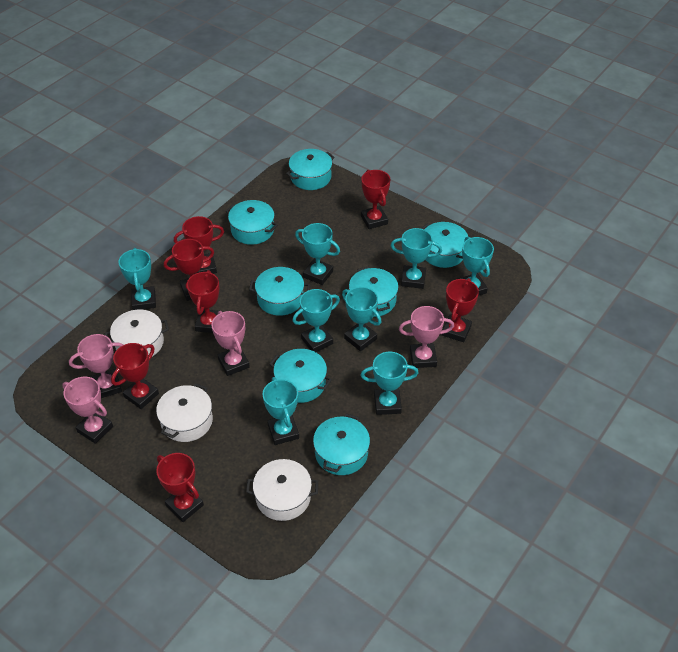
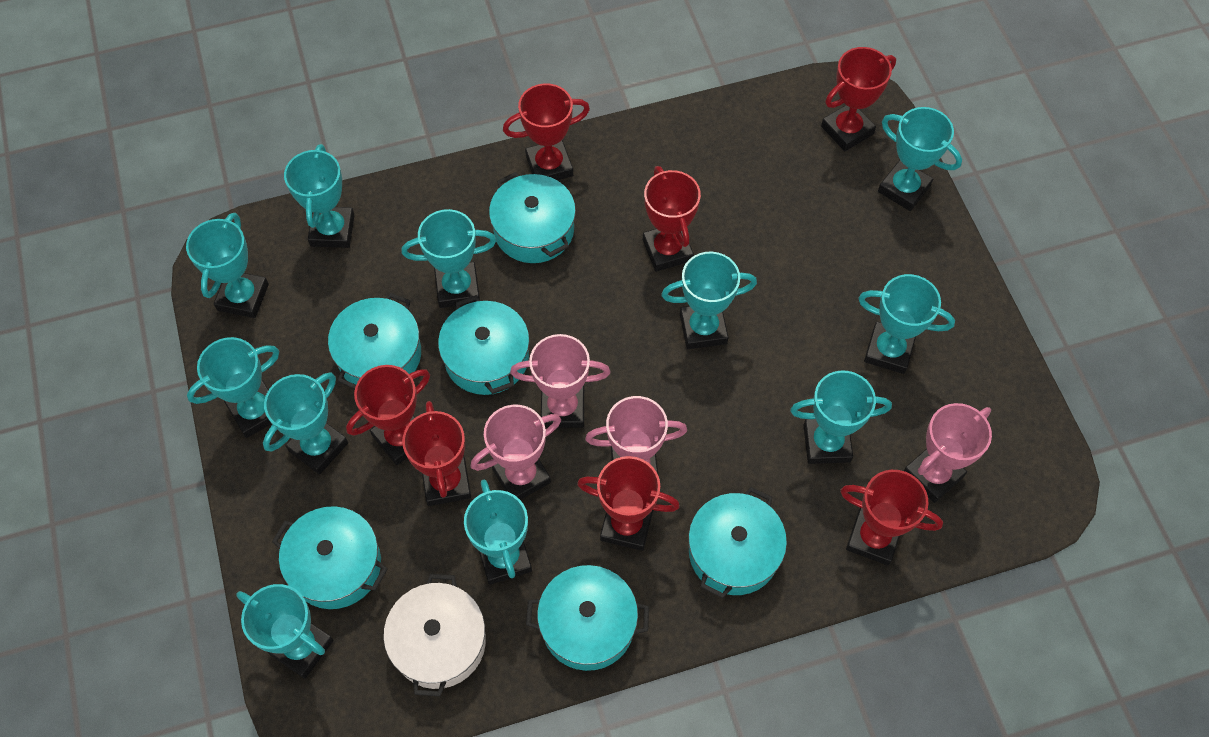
turquoise pot: [226,200,278,245] [249,267,310,316] [269,349,332,403] [286,149,335,190] [313,414,370,475] [349,266,399,317] [420,222,468,268] = 7 -> [272,506,388,609] [328,293,421,389] [438,295,530,395] [489,172,576,263] [526,565,649,671] [688,487,787,598] = 6
turquoise trophy: [118,248,156,310] [262,377,299,445] [292,289,340,352] [295,223,340,285] [342,287,382,351] [361,352,419,415] [391,228,442,289] [458,236,494,296] = 8 -> [186,213,269,318] [187,337,279,438] [236,584,334,679] [263,372,348,474] [284,144,354,248] [401,209,497,308] [464,480,532,585] [661,252,757,349] [790,370,892,464] [858,274,955,374] [878,107,962,211] = 11
white pot: [105,310,169,357] [156,383,213,442] [246,459,318,521] = 3 -> [383,574,486,696] = 1

